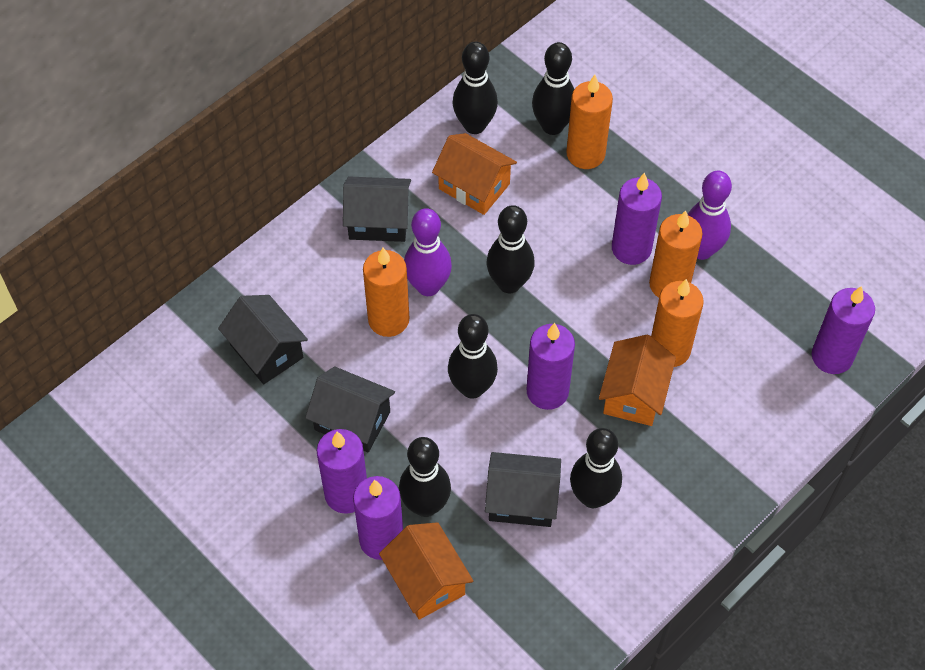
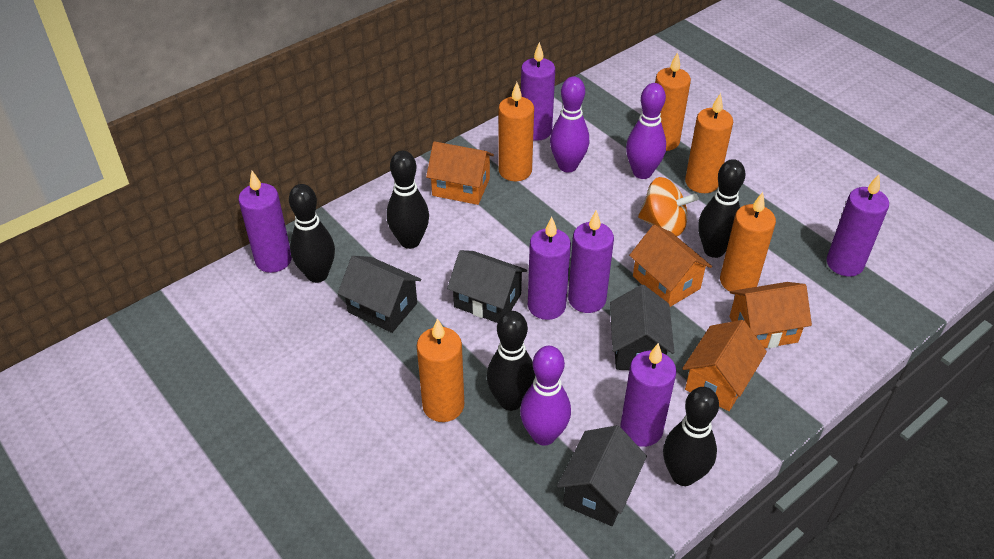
black bowling pin: [399,437,451,517] [448,314,498,399] [452,42,498,134] [487,205,535,293] [532,42,574,135] [570,428,622,508] = 6 -> [289,184,335,283] [386,151,429,249] [487,311,536,411] [663,387,719,486] [698,159,745,258] = 5
orange candle: [363,248,409,337] [567,75,613,169] [649,210,703,298] [651,279,704,367] = 4 -> [417,318,464,422] [498,82,534,181] [655,52,691,151] [685,93,733,193] [720,192,776,292] = 5
orange house: [379,522,473,620] [432,133,517,215] [599,335,676,426] = 3 -> [426,141,494,205] [629,224,712,307] [682,320,767,411] [729,282,812,349] = 4
orange spinning top: none = 0 -> [638,177,698,236] = 1
purple bowling pin: [404,208,452,296] [688,171,732,260] = 2 -> [520,346,571,445] [550,76,589,172] [626,83,666,179] = 3
purple candle: [317,429,367,514] [353,476,403,560] [527,323,575,410] [612,173,662,265] [812,286,875,374] = 5 -> [238,171,292,273] [521,42,555,141] [528,217,571,320] [568,210,614,313] [620,343,676,447] [827,174,889,277] = 6

